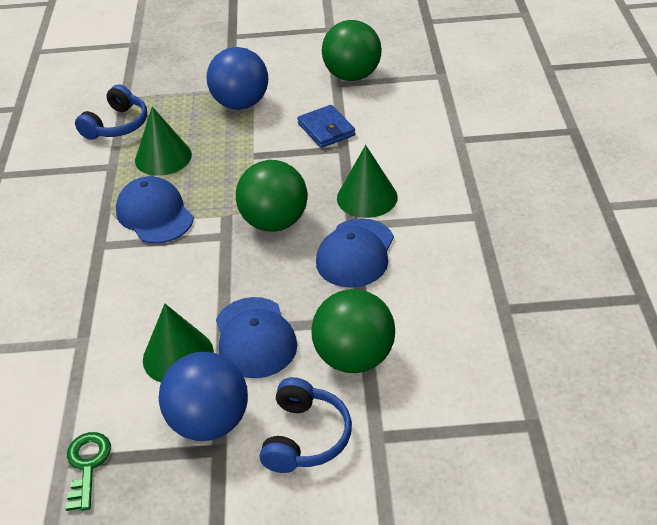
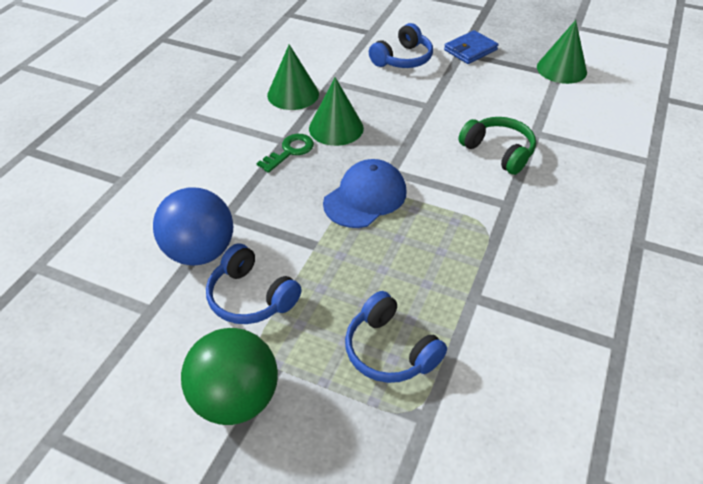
blue ball: [159,352,248,441] [207,47,268,110] = 2 -> [153,188,233,266] = 1
blue cap: [116,176,194,244] [216,297,297,378] [316,218,394,288] = 3 -> [323,159,406,228] = 1
blue headphones: [75,85,147,140] [260,377,352,473] = 2 -> [206,243,301,324] [345,291,447,383] [369,23,433,68] = 3
green ball: [236,160,308,232] [311,289,395,373] [322,20,382,81] = 3 -> [181,328,278,425] = 1
green headphones: none = 0 -> [459,117,536,175] = 1

